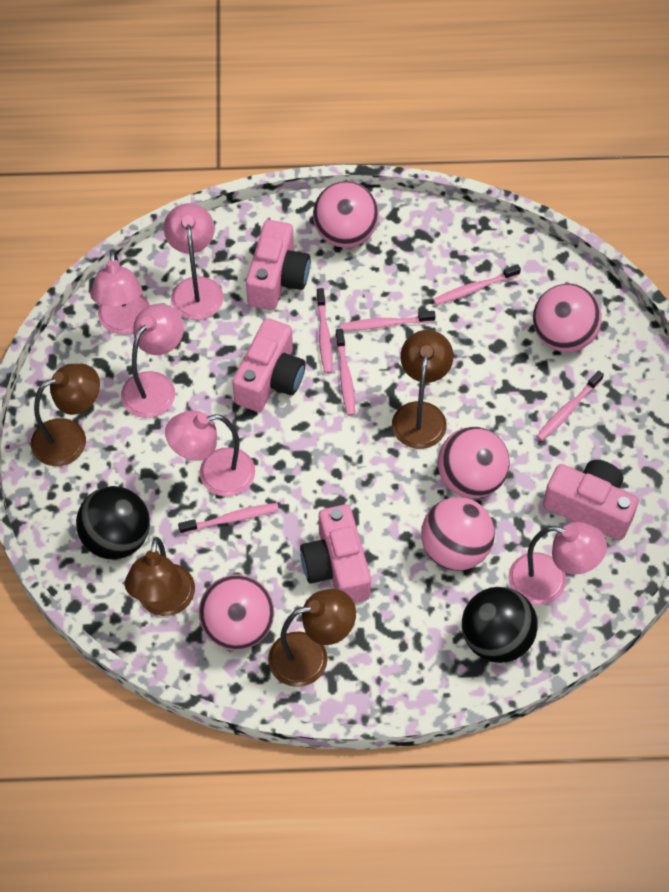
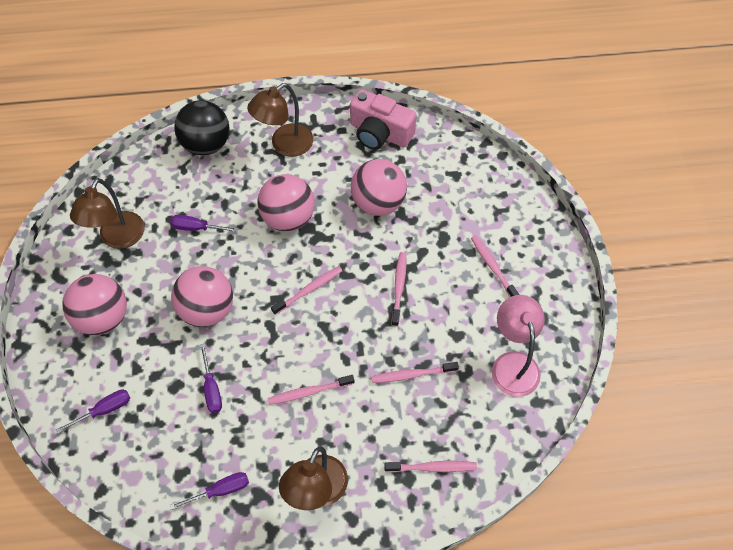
black ball: [76,486,150,560] [462,587,538,663] = 2 -> [174,100,230,155] = 1
brown lamp: [31,364,100,466] [125,537,195,616] [268,589,356,687] [392,330,453,449] = 4 -> [70,178,144,249] [247,83,313,157] [279,447,348,510] = 3
pink ball: [199,574,274,650] [313,181,379,248] [421,497,495,571] [438,427,510,498] [533,284,602,352] = 5 -> [63,274,127,335] [171,266,233,327] [257,174,315,232] [351,159,407,216] = 4
pink camera: [232,318,305,412] [246,220,310,310] [300,504,371,603] [543,460,639,541] = 4 -> [350,89,417,150] = 1
pink lamp: [90,250,150,334] [121,303,184,418] [164,203,224,320] [165,410,255,497] [508,522,607,605] = 5 -> [492,295,545,397] = 1
purple screwdriver: none = 0 -> [56,390,130,434] [170,215,238,232] [170,472,249,510] [200,344,222,413] = 4

